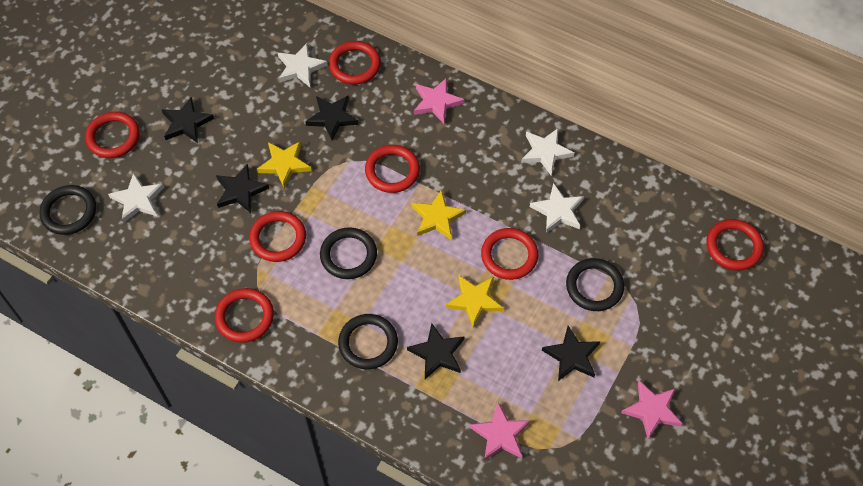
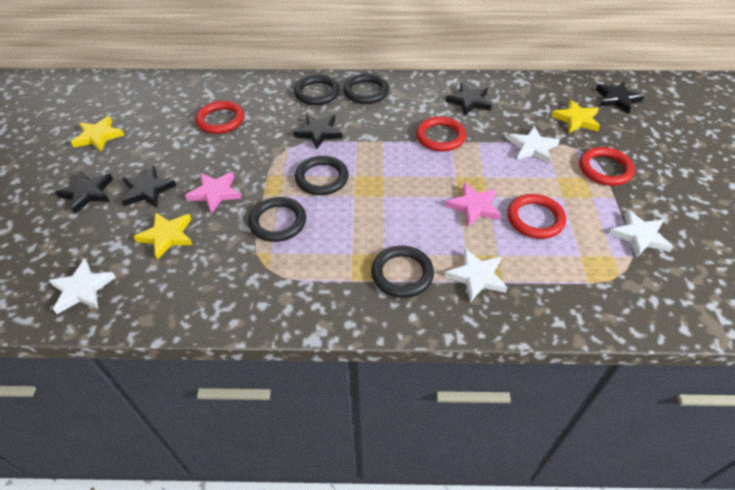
black ring: [39,185,96,235] [320,227,377,279] [338,314,398,369] [566,258,624,311] = 4 -> [248,197,306,242] [294,75,340,105] [295,156,349,195] [343,74,389,104] [371,246,434,298] = 5
pink star: [414,78,464,124] [469,403,530,461] [621,381,683,439] = 3 -> [185,172,241,214] [445,182,501,227] = 2
red ring: [85,112,140,158] [215,288,274,343] [249,211,306,262] [329,41,381,85] [365,145,420,193] [481,228,538,280] [706,219,764,270] = 7 -> [195,101,244,134] [416,116,466,151] [507,194,566,239] [579,147,635,186] = 4

